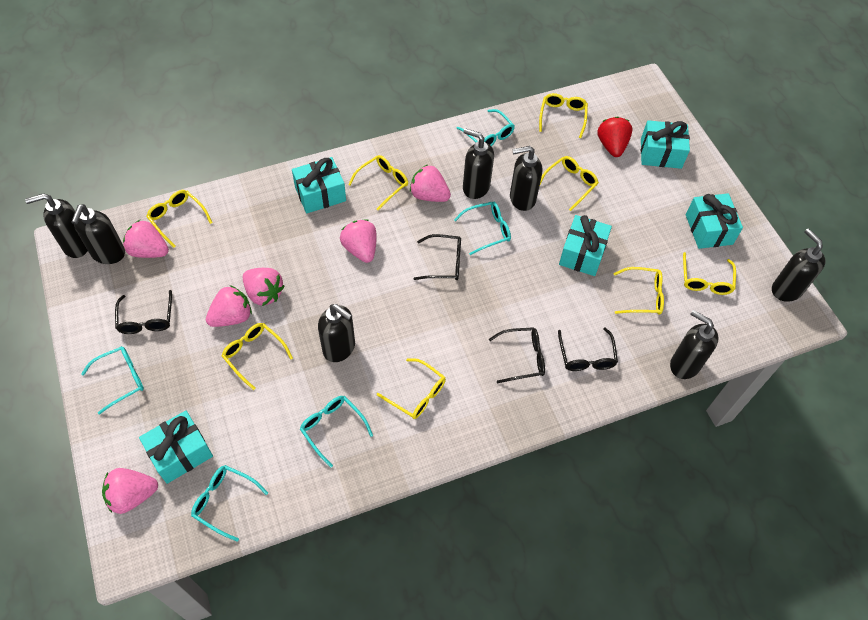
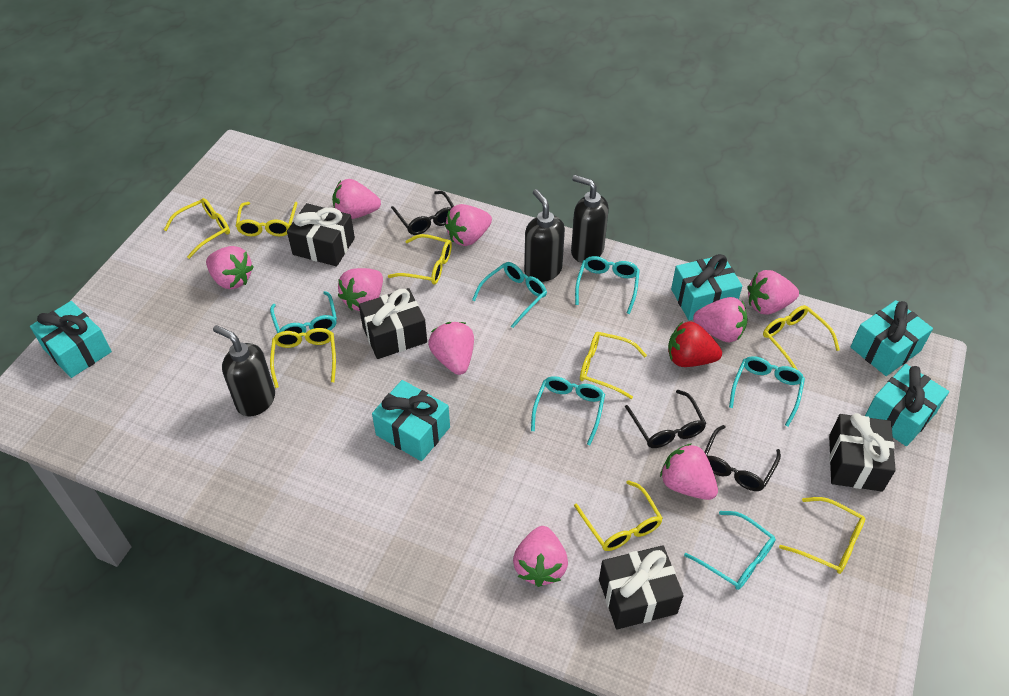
black gift: none = 0 -> [287,203,355,267] [359,288,427,359] [599,545,684,629] [829,413,896,492] = 4
black glasses: [115,290,172,334] [414,234,461,280] [489,327,545,384] [558,327,618,371] = 4 -> [391,191,454,235] [625,390,706,448] [705,425,781,491] = 3
black soap dispenser: [25,193,88,258] [72,204,125,264] [318,304,355,362] [463,128,494,199] [510,146,542,211] [670,310,719,379] [772,228,826,302] = 7 -> [213,325,275,417] [524,189,565,282] [571,175,609,263] = 3
pink strawberry: [102,468,158,514] [123,220,169,258] [206,285,252,327] [243,268,284,306] [340,219,377,263] [410,165,451,202] = 6 -> [206,246,254,289] [332,179,381,219] [338,268,383,311] [428,322,474,375] [445,204,492,246] [513,526,568,587] [660,443,718,500] [693,297,748,342] [748,270,799,315] = 9
turquoise glasses: [81,346,144,415] [191,465,268,542] [300,396,373,468] [454,202,511,255] [456,109,515,146] = 5 -> [270,291,337,337] [472,262,547,328] [531,376,605,445] [575,256,640,314] [684,511,776,590] [729,356,805,427] = 6

